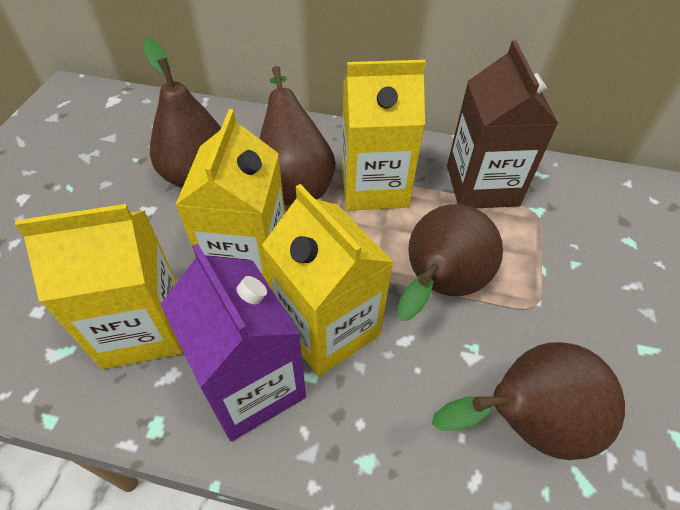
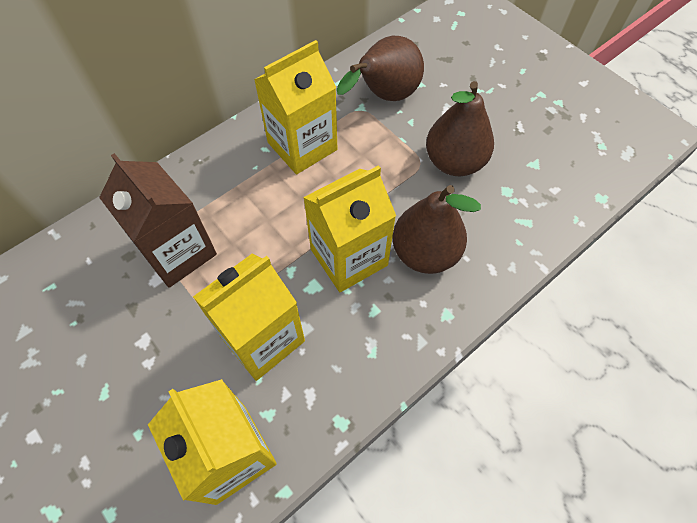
brown pear: [143,38,221,188] [260,66,336,205] [397,204,503,321] [432,342,625,460] = 4 -> [337,36,424,101] [393,185,481,274] [426,81,494,176] = 3
purple carton: [160,244,306,441] = 1 -> none = 0

